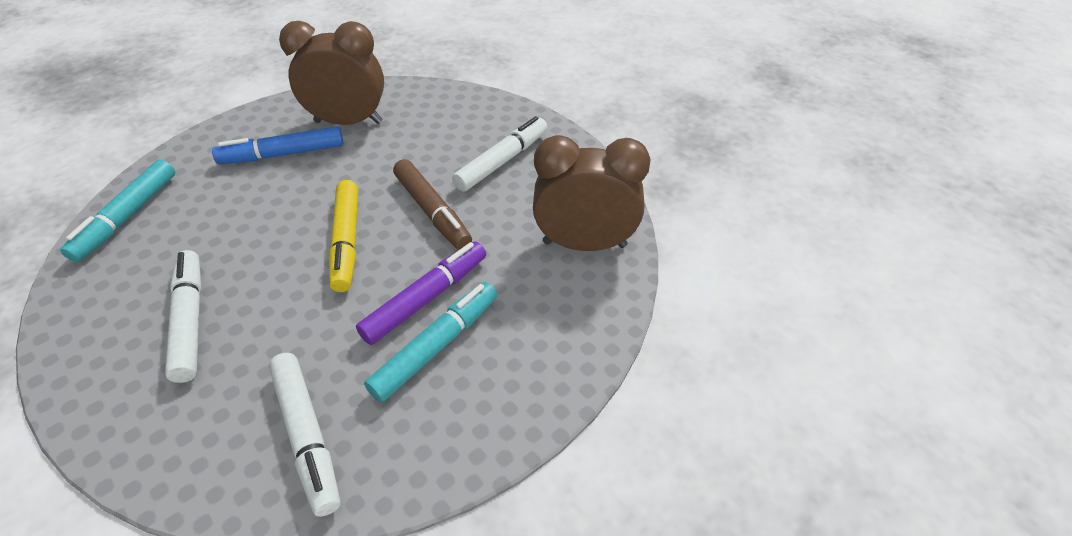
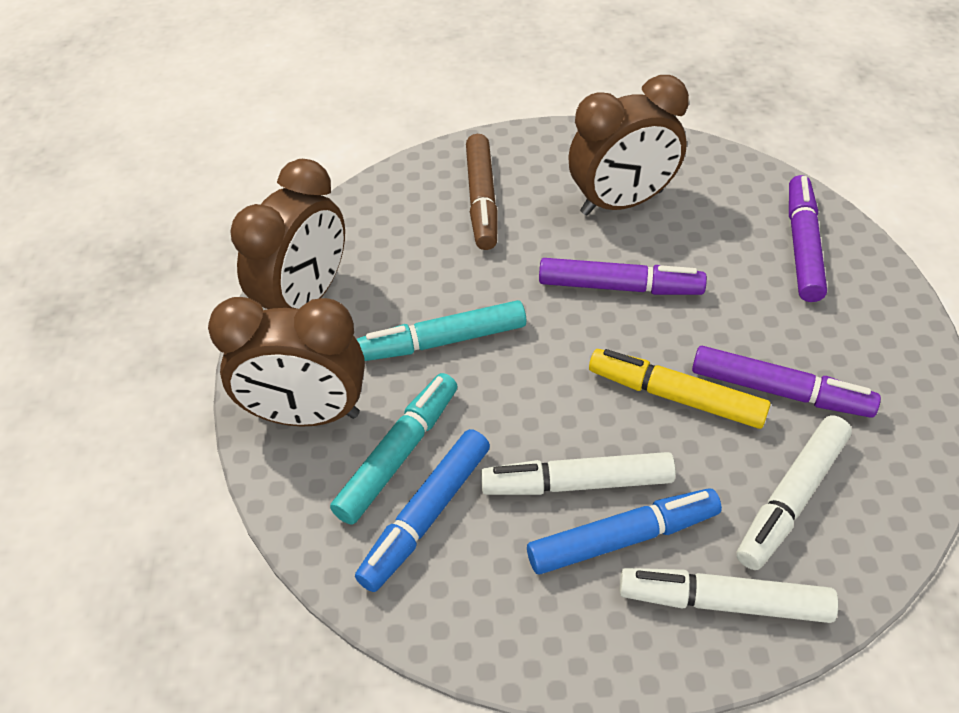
blue marker: [212,126,343,164] = 1 -> [355,429,490,592] [527,488,722,574] = 2
brown clock: [279,21,384,125] [533,135,651,251] = 2 -> [208,297,365,427] [230,159,345,309] [568,75,689,215] = 3
purple marker: [356,241,486,345] = 1 -> [539,258,707,295] [692,346,881,418] [789,175,827,302] = 3

